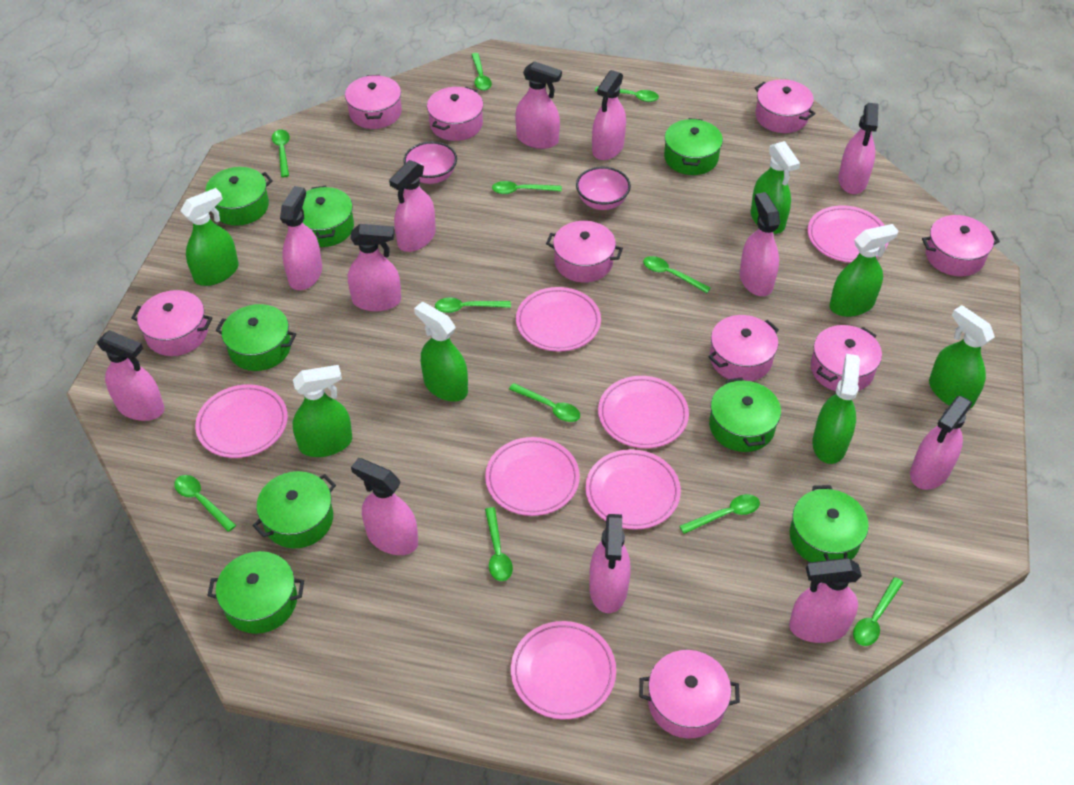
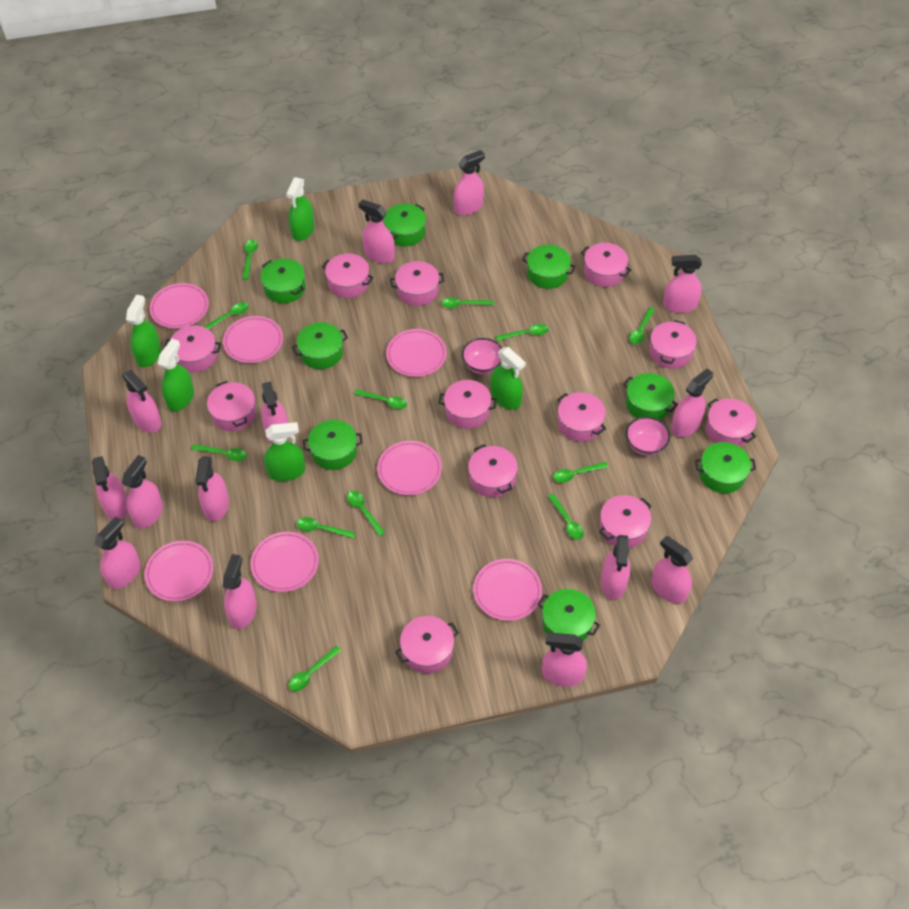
green spoon: [174,475,236,532] [272,130,290,177] [435,298,511,313] [471,53,492,91] [485,507,513,581] [492,181,562,194] [509,383,580,422] [595,86,659,102] [643,256,711,293] [680,494,760,534] [853,577,903,646] = 11 -> [191,444,247,461] [204,302,249,329] [242,239,258,280] [289,646,341,691] [297,517,355,539] [347,491,385,536] [354,389,407,409] [441,297,494,308] [496,324,549,341] [548,494,584,540] [553,462,608,483] [629,307,655,344] = 12
green spray bottle: [180,188,239,286] [293,365,352,457] [414,302,468,402] [751,141,800,234] [812,354,860,464] [830,224,898,317] [929,305,995,409] = 7 -> [126,295,161,368] [158,339,194,412] [264,422,305,481] [286,177,315,241] [491,347,526,410] = 5
pink pot: [131,290,212,356] [345,75,402,129] [427,87,483,141] [546,221,623,282] [639,650,740,739] [709,315,779,382] [755,79,816,133] [811,325,882,391] [922,215,1000,276] = 9 -> [164,325,221,373] [207,381,256,431] [322,254,373,298] [390,261,444,306] [395,616,459,673] [438,380,497,429] [468,444,518,497] [557,392,606,442] [581,243,631,287] [599,495,651,548] [649,320,697,369] [706,398,757,447] = 12
pink spray bottle: [97,330,165,421] [280,186,322,290] [348,224,401,311] [351,458,418,555] [389,160,436,252] [515,61,562,149] [589,514,631,613] [592,70,626,160] [740,192,780,296] [789,558,862,643] [838,103,879,194] [910,396,973,490] = 12 -> [92,456,128,520] [94,516,141,589] [122,370,161,433] [122,455,163,529] [195,456,229,521] [222,554,257,629] [261,381,289,444] [359,199,395,263] [453,150,485,215] [542,632,587,687] [601,535,630,600] [651,536,693,604] [663,255,702,313] [671,368,713,437] = 14

